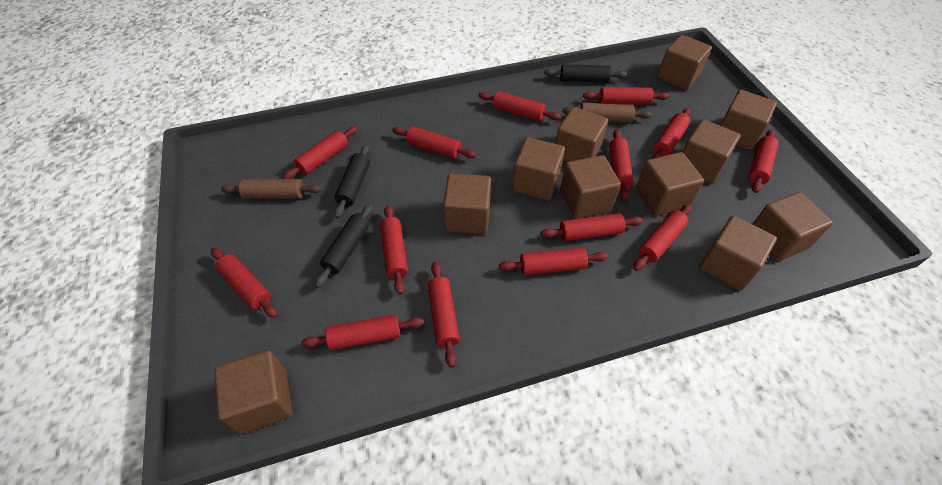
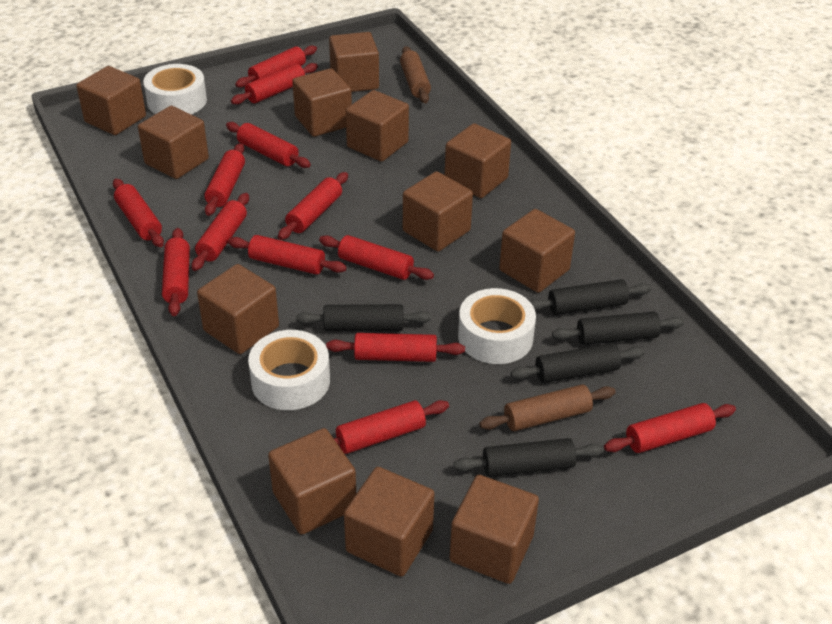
black rolling pin: [315,204,373,288] [334,144,370,218] [544,64,627,82] = 3 -> [296,304,431,331] [454,438,604,477] [511,343,645,383] [530,279,651,315] [552,311,685,345] = 5
brown cube: [214,350,293,434] [443,173,491,234] [512,137,565,200] [555,107,608,162] [560,155,621,219] [636,152,704,216] [657,35,712,90] [683,119,741,184] [699,216,777,291] [720,89,777,150] [753,192,833,262] = 11 -> [76,66,146,135] [138,106,209,179] [197,264,279,354] [268,428,356,535] [292,68,352,137] [329,32,379,92] [344,467,434,576] [346,90,409,162] [403,171,473,252] [445,123,511,198] [450,475,539,584] [499,209,575,293] = 12
red rolling pin: [211,248,278,318] [282,126,358,179] [301,315,424,350] [380,205,408,295] [392,126,476,159] [428,262,460,368] [478,91,561,121] [499,248,608,275] [540,213,643,241] [583,87,669,105] [609,129,633,201] [633,204,692,271] [652,108,691,159] [749,129,779,193] = 14 -> [113,179,164,247] [162,228,190,316] [192,193,249,271] [205,143,245,216] [226,122,311,168] [228,235,347,274] [231,63,318,105] [235,46,317,88] [278,172,348,240] [319,235,434,280] [326,333,465,362] [334,400,449,454] [604,403,736,453] = 13
white tape: none = 0 -> [143,64,207,114] [248,330,330,410] [458,288,536,364] = 3

